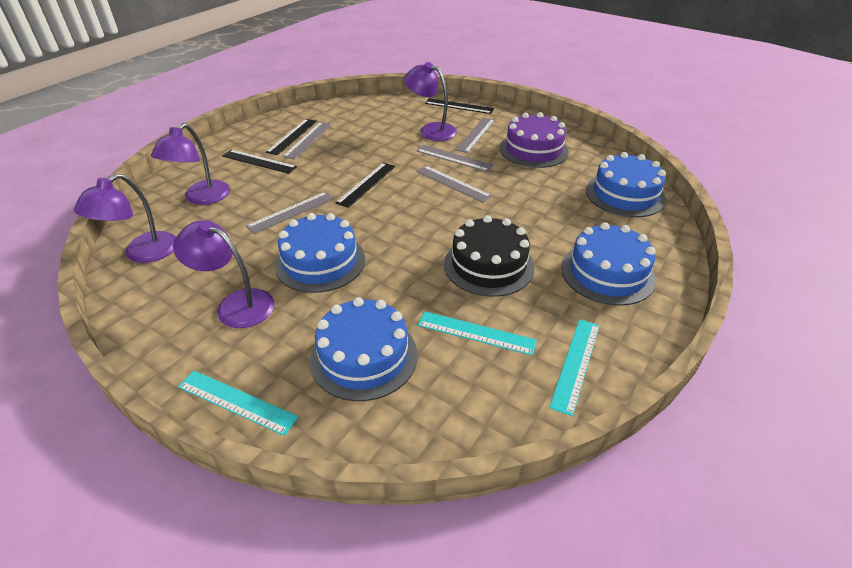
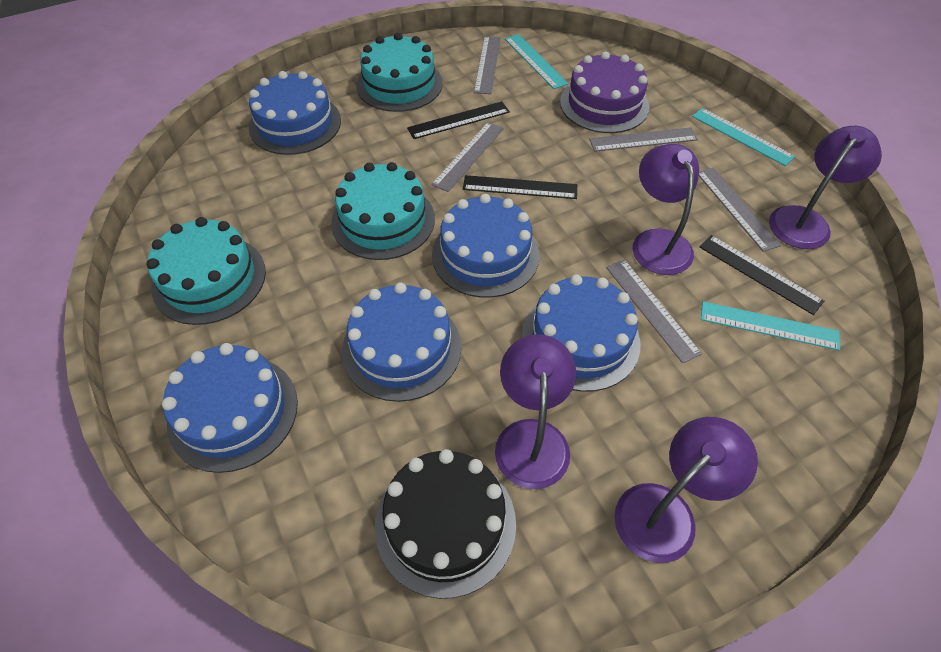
black ruler: [222,150,297,174] [266,119,317,155] [336,163,395,208] [425,98,494,114] = 4 -> [407,101,510,139] [463,175,577,199] [700,235,824,315] = 3
blue cake: [275,213,365,293] [310,297,417,401] [561,222,656,306] [586,152,666,217] = 4 -> [162,343,298,473] [249,71,341,155] [342,282,462,402] [432,194,540,298] [522,274,640,392] = 5
turquoise cake: none = 0 -> [146,217,266,325] [331,162,435,260] [356,33,443,112] = 3

